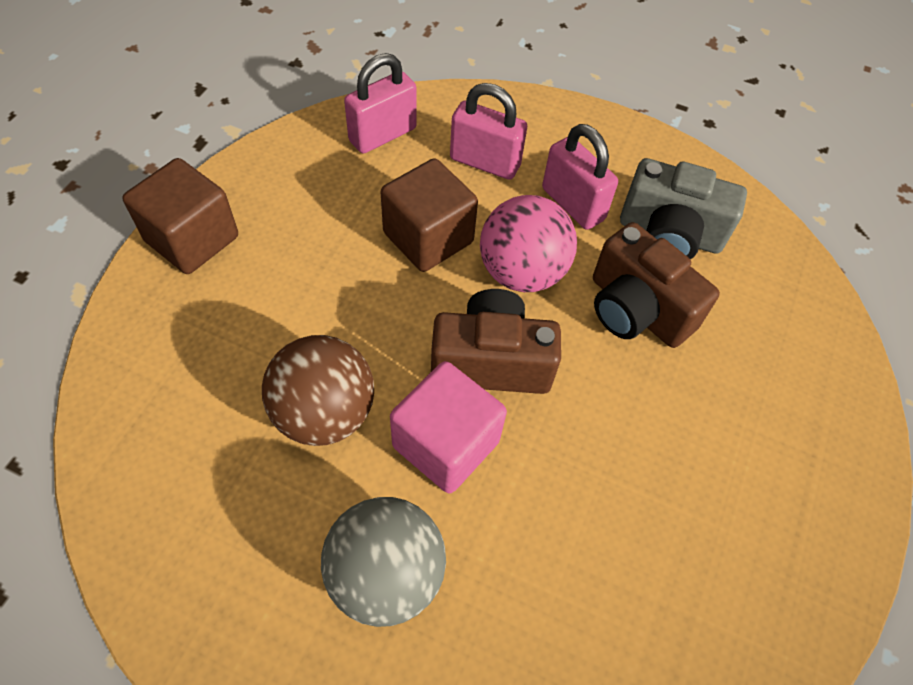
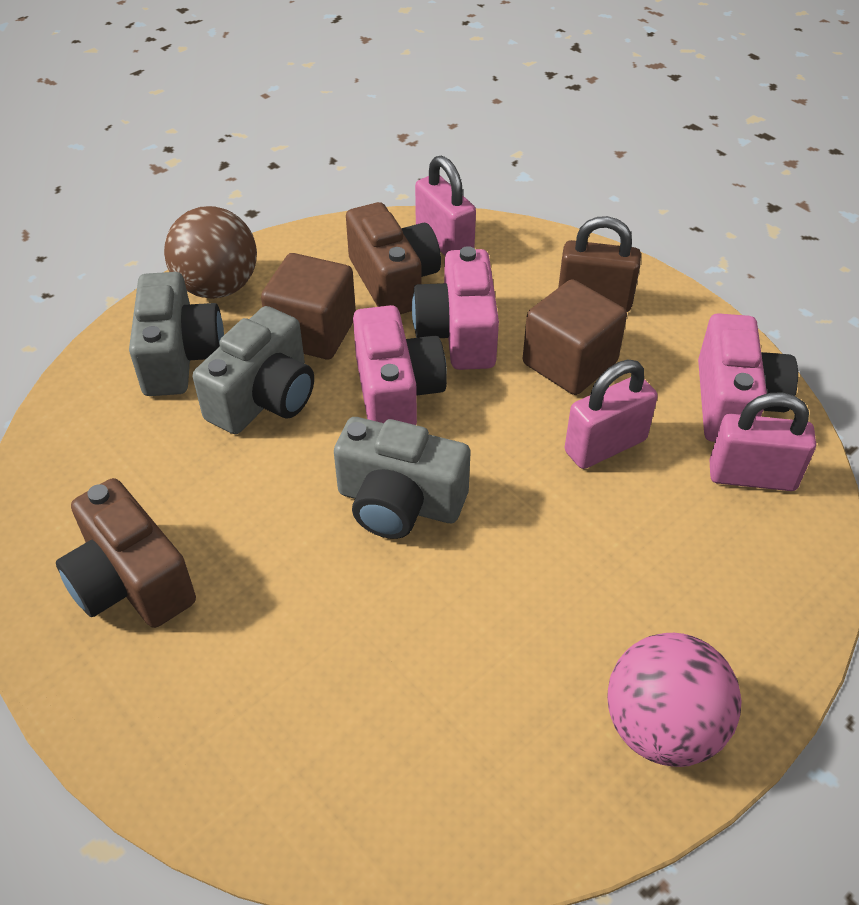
brown padlock: none = 0 -> [558,216,641,312] = 1
grey ball: [321,497,446,627] = 1 -> none = 0
grey camera: [620,158,747,259] = 1 -> [129,272,224,396] [193,306,314,434] [334,417,470,539] = 3
pink camera: none = 0 -> [353,305,447,425] [412,246,499,370] [698,313,798,442] = 3
pink cube: [390,361,507,494] = 1 -> none = 0

